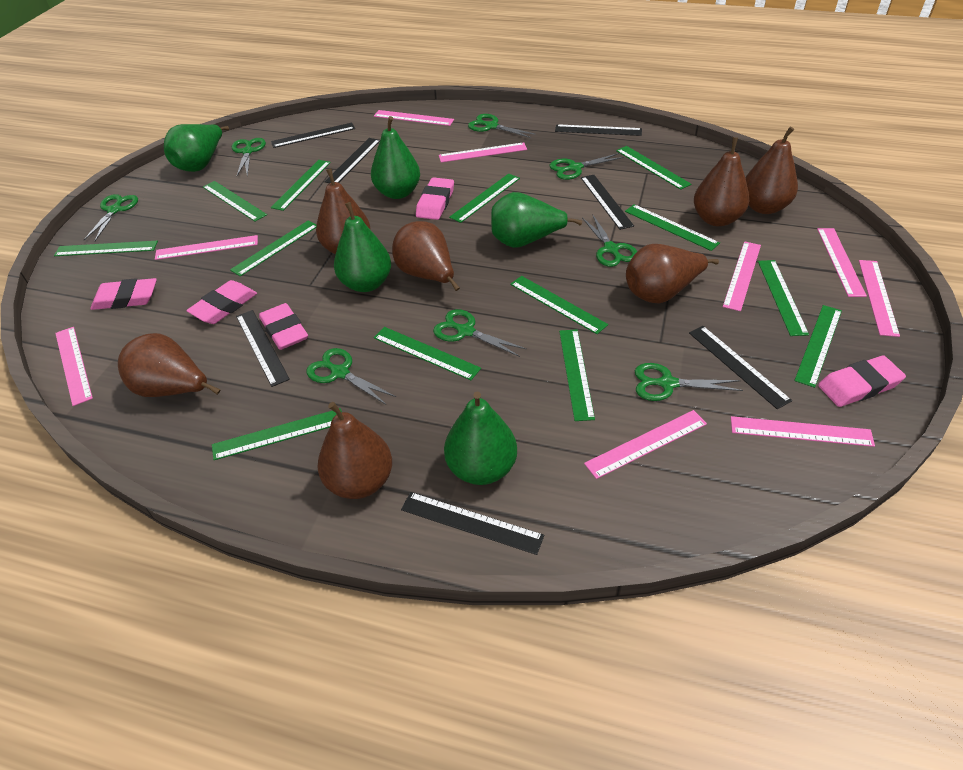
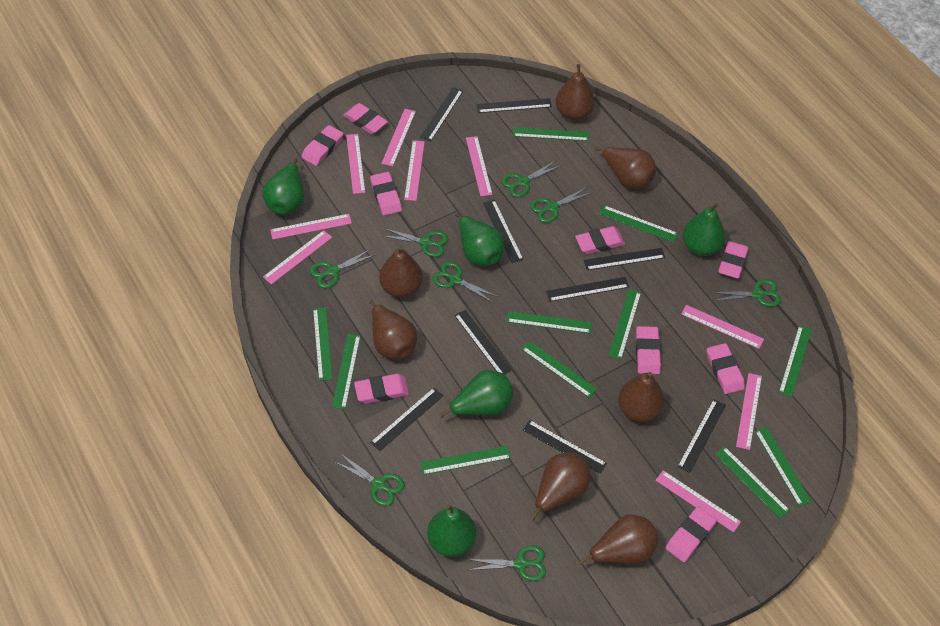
black ruler: [236,310,290,387] [271,123,355,148] [325,138,380,183] [401,492,544,555] [555,124,642,136] [581,175,634,230] [689,326,792,409] = 7 -> [370,387,443,451] [420,87,463,141] [454,310,512,374] [477,98,552,113] [483,200,524,263] [523,420,607,474] [546,277,629,302] [584,248,665,270] [677,399,726,473] = 9
green ruler: [54,241,158,256] [203,181,267,221] [212,408,342,460] [230,220,316,276] [271,160,331,211] [374,327,481,380] [449,174,520,223] [510,276,608,334] [559,329,595,421] [616,146,691,190] [625,204,720,251] [758,260,809,336] [794,305,842,388] = 13 -> [313,307,333,381] [332,334,361,409] [420,446,511,475] [507,311,592,333] [513,127,589,141] [521,341,597,398] [600,205,678,242] [608,289,641,359] [715,446,790,519] [755,427,812,507] [779,325,812,397] = 11
pink eraser: [91,278,157,310] [186,280,257,324] [259,303,308,350] [416,177,454,220] [818,355,906,407] = 5 -> [301,125,343,166] [343,103,388,134] [354,374,409,403] [370,172,402,216] [575,226,625,254] [636,326,661,374] [665,507,717,562] [707,343,745,394] [718,241,749,279] = 9

